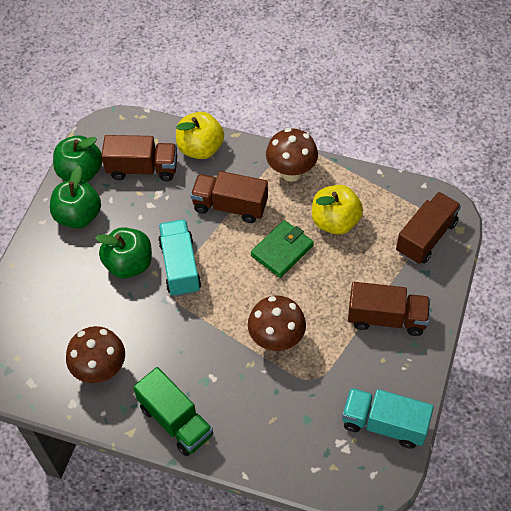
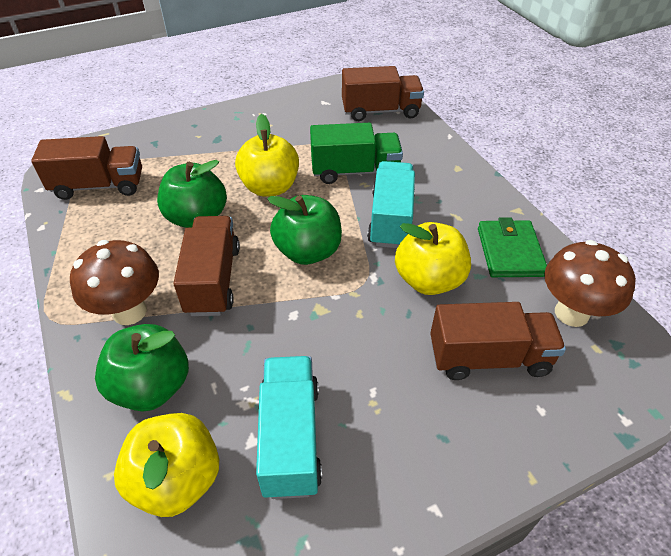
brown mushroom: [66,326,125,383] [248,295,306,351] [266,128,318,182] = 3 -> [70,240,159,325] [544,240,636,327] = 2
yellow apple: [176,112,224,159] [312,185,363,235] = 2 -> [114,413,219,517] [235,114,299,197] [395,222,471,295] = 3

